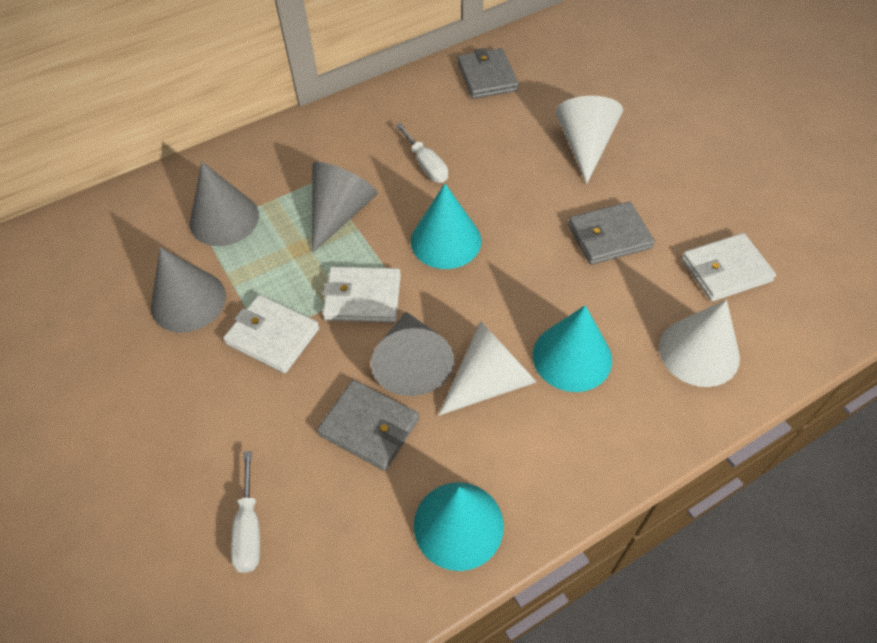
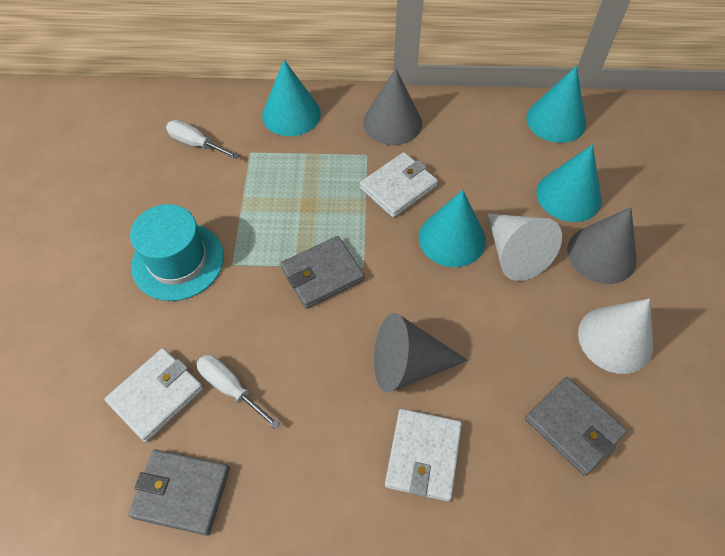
grey cone: [151,247,226,333] [190,162,259,246] [312,162,378,253] [371,312,454,396] = 4 -> [363,68,422,145] [374,313,468,393] [567,207,637,284] = 3
turquoise cone: [411,184,482,269] [414,482,504,571] [533,305,612,392] = 3 -> [262,60,321,136] [419,190,486,267] [526,66,586,143] [537,145,601,222] = 4
turquoise hat: none = 0 -> [130,204,224,301] = 1
white cone: [439,321,537,415] [556,96,623,184] [659,300,740,387] = 3 -> [488,214,562,281] [578,299,653,374] = 2

